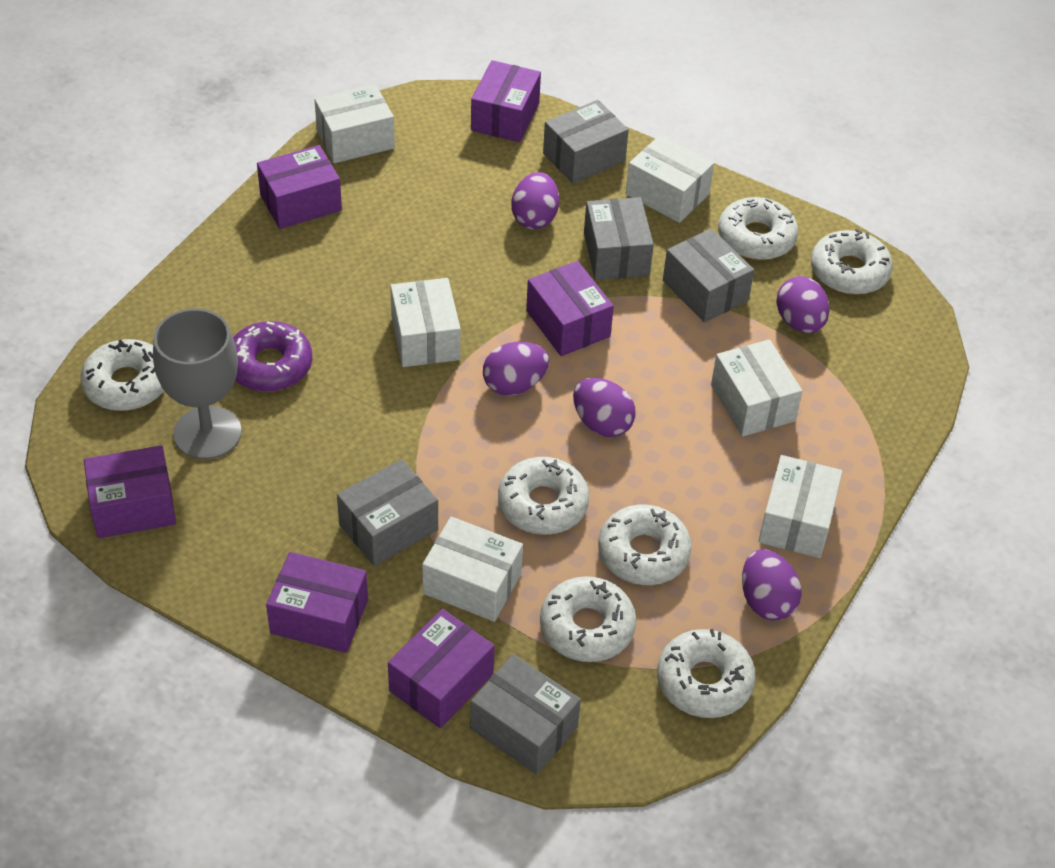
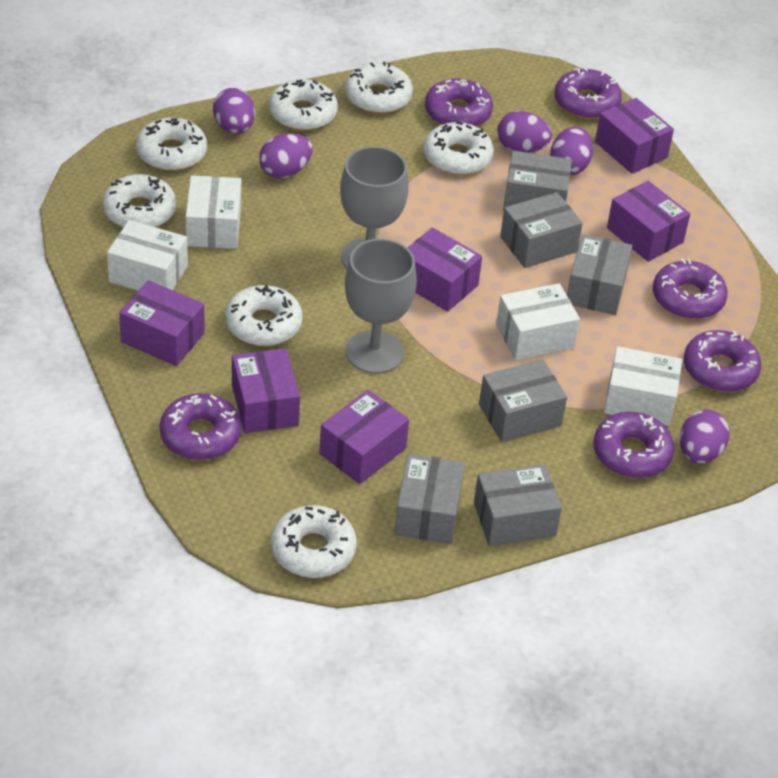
grey box: [337,459,438,566] [470,654,581,774] [543,100,629,184] [584,197,654,280] [663,228,754,323] = 5 -> [394,453,465,544] [474,464,562,546] [479,359,567,442] [500,192,583,268] [503,151,572,211] [567,234,632,315] = 6
grey goblet: [153,308,242,459] = 1 -> [340,146,409,269] [345,239,417,374] = 2
purple donut: [233,321,312,392] = 1 -> [160,393,242,460] [425,78,493,126] [554,67,622,119] [593,412,675,478] [653,259,728,319] [684,330,761,392] = 6
white box: [314,84,395,163] [390,278,461,367] [422,517,523,622] [626,135,714,223] [711,339,802,437] [759,455,843,558] = 6 -> [107,220,188,291] [186,175,241,249] [496,283,580,360] [604,346,682,426] = 4

